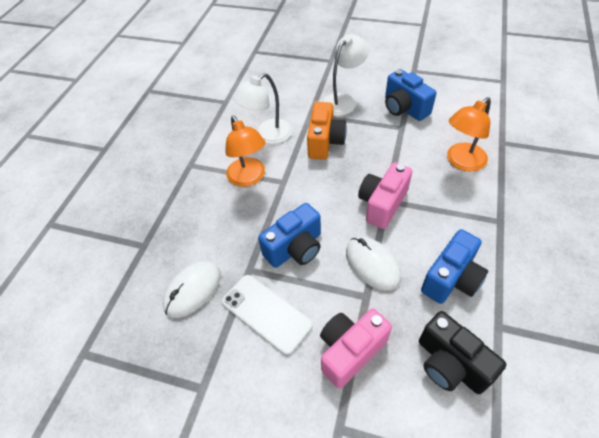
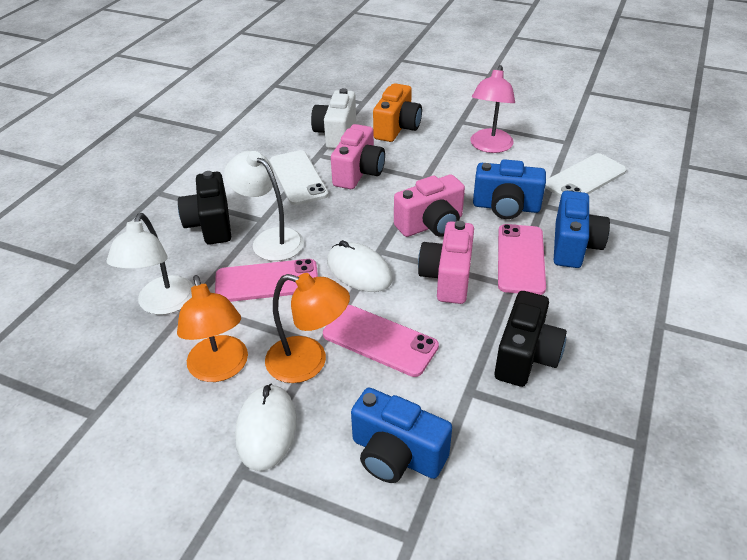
black camera: [419,311,506,394] = 1 -> [178,171,231,245] [494,291,567,387] = 2
pink camera: [320,309,392,389] [358,162,412,229] = 2 -> [331,124,385,189] [394,174,465,237] [418,221,474,304] = 3
pink lamp: none = 0 -> [470,65,515,153] = 1
pink phone: none = 0 -> [215,259,318,302] [323,305,439,377] [498,224,546,295] = 3
white camera: none = 0 -> [311,88,356,149] = 1
white phone: [222,275,313,355] = 1 -> [270,150,329,205] [545,153,626,197] = 2

